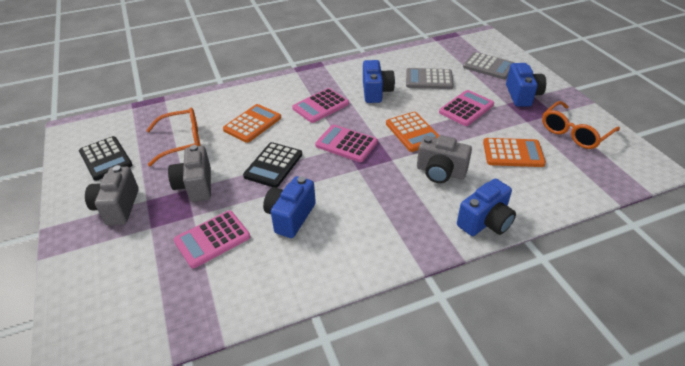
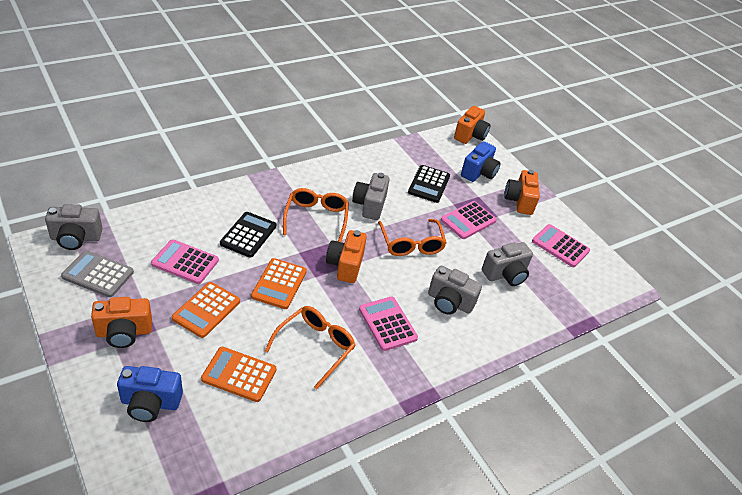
blue camera: [263,176,316,238] [363,60,395,103] [457,179,516,236] [506,63,546,107] = 4 -> [117,366,183,422] [461,141,501,182] = 2
grey calculator: [406,68,454,89] [463,52,515,79] = 2 -> [61,251,134,297] = 1
grey camera: [85,165,139,225] [168,145,211,202] [417,135,472,183] = 3 -> [45,204,103,250] [352,173,390,220] [428,266,482,315] [482,242,533,286] = 4
orange camera: none = 0 -> [91,297,152,348] [326,230,367,283] [454,106,490,144] [504,170,540,215] = 4
orange glasses: [146,108,201,166] [542,101,620,149] = 2 -> [265,306,356,389] [283,188,349,242] [378,219,447,256] = 3

